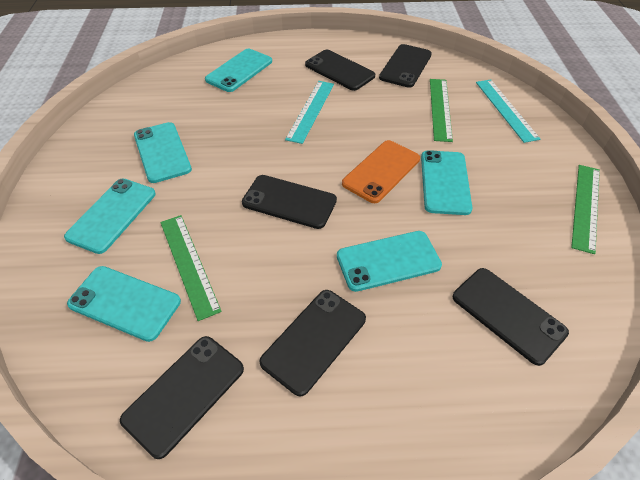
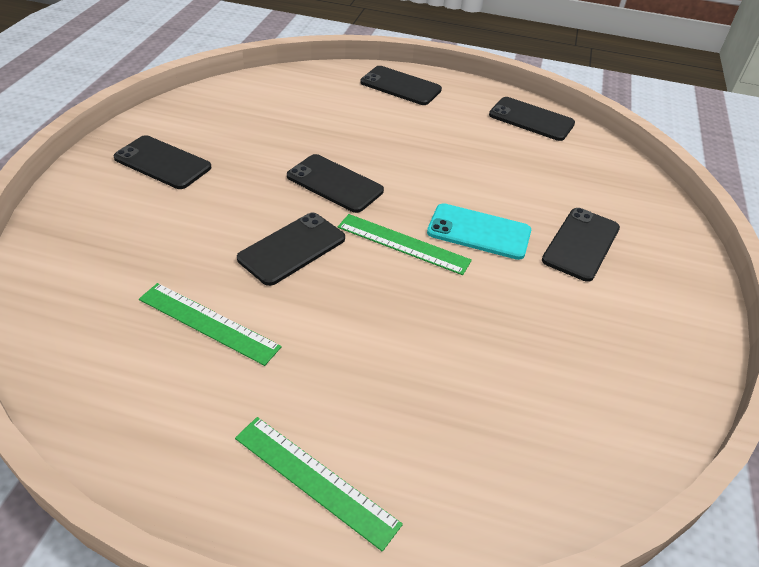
orange phone: [342,140,420,203] = 1 -> none = 0
turquoise phone: [64,179,156,254] [67,266,181,342] [134,122,192,183] [205,49,272,92] [337,231,442,292] [421,150,472,215] = 6 -> [427,203,531,260] = 1
turquoise ruler: [285,81,334,144] [476,79,540,143] = 2 -> none = 0

